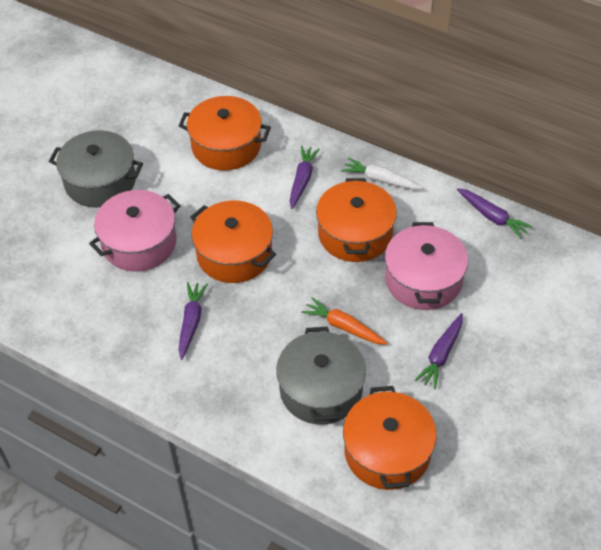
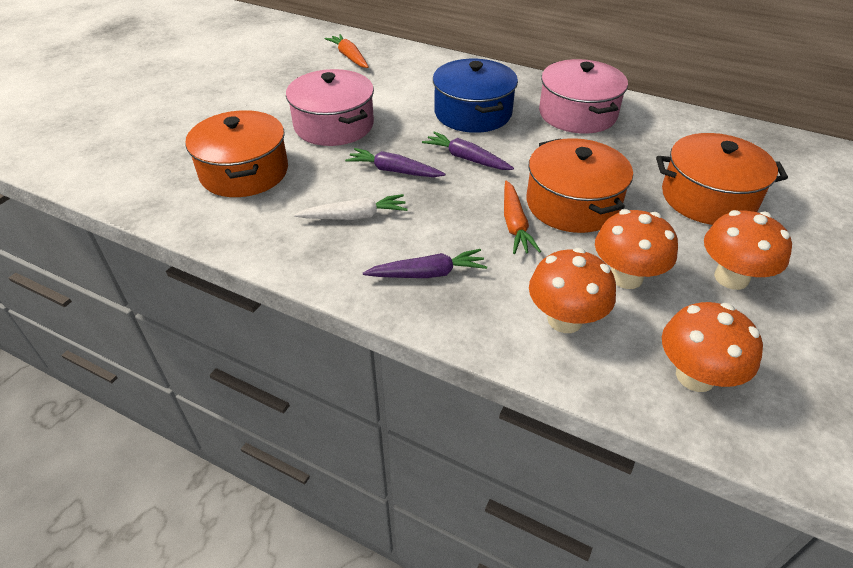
blue pot: none = 0 -> [433,59,518,133] = 1
grey pot: [49,130,143,208] [276,327,366,425] = 2 -> none = 0
orange carrot: [301,297,388,345] = 1 -> [324,34,369,68] [504,181,541,254] = 2
orange mushroom: none = 0 -> [529,248,616,333] [595,209,678,289] [662,302,763,392] [704,210,792,290] = 4
orange pot: [179,96,271,171] [190,201,276,283] [316,178,397,262] [343,386,437,490] = 4 -> [185,110,288,197] [526,138,633,233] [656,133,788,225] = 3
purple carrot: [179,282,208,360] [290,146,320,209] [415,313,463,389] [457,188,532,239] = 4 -> [345,148,445,177] [363,249,487,278] [422,132,514,170] = 3

